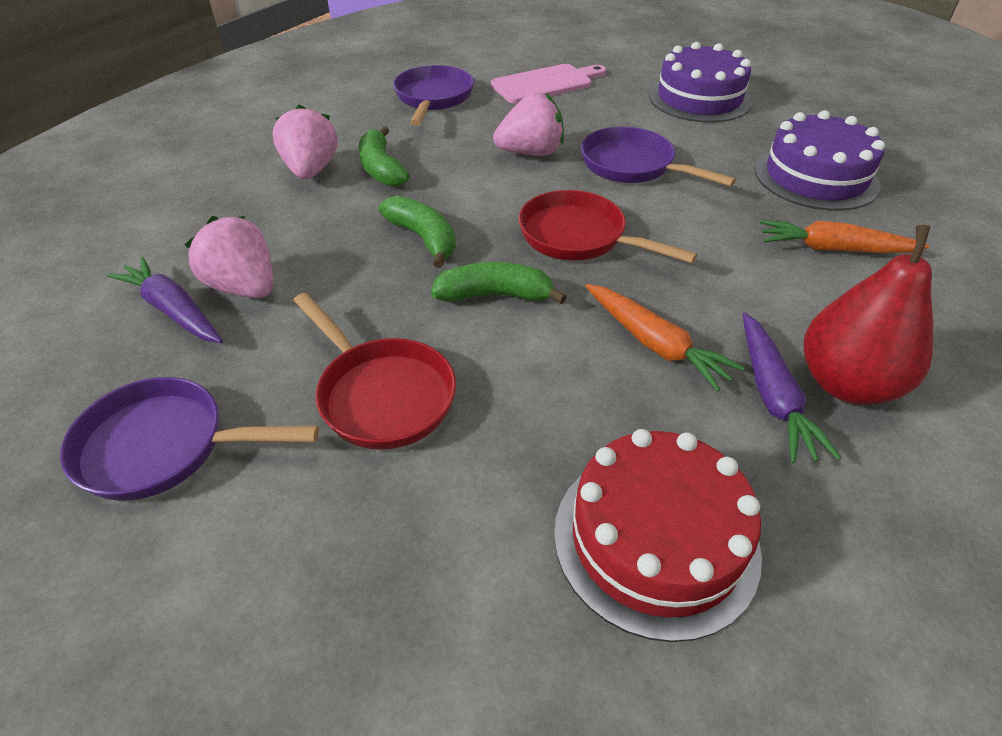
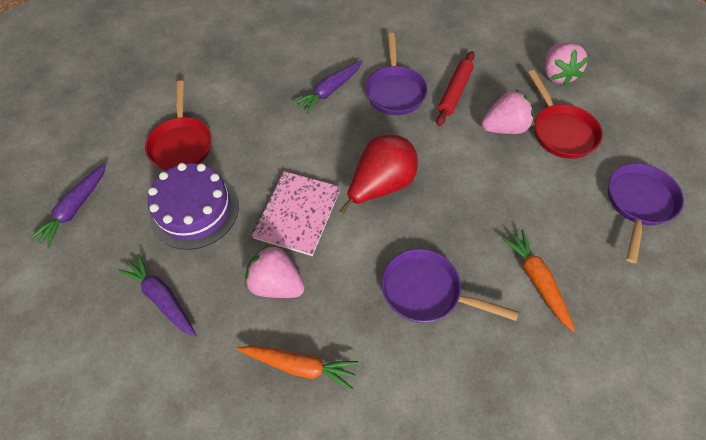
green banana: [359,126,409,187] [379,195,456,268] [431,262,567,305] = 3 -> none = 0
pink cutting board: [491,64,606,104] = 1 -> none = 0
pink notebook: none = 0 -> [252,171,341,256] = 1
purple cake: [649,42,752,123] [754,110,885,211] = 2 -> [148,163,239,250] = 1
purple carrot: [107,257,223,343] [743,313,841,463] = 2 -> [29,163,106,248] [118,254,196,337] [293,60,363,114] = 3
red cake: [554,429,762,642] = 1 -> none = 0
red rolling pin: none = 0 -> [436,51,475,126] = 1

